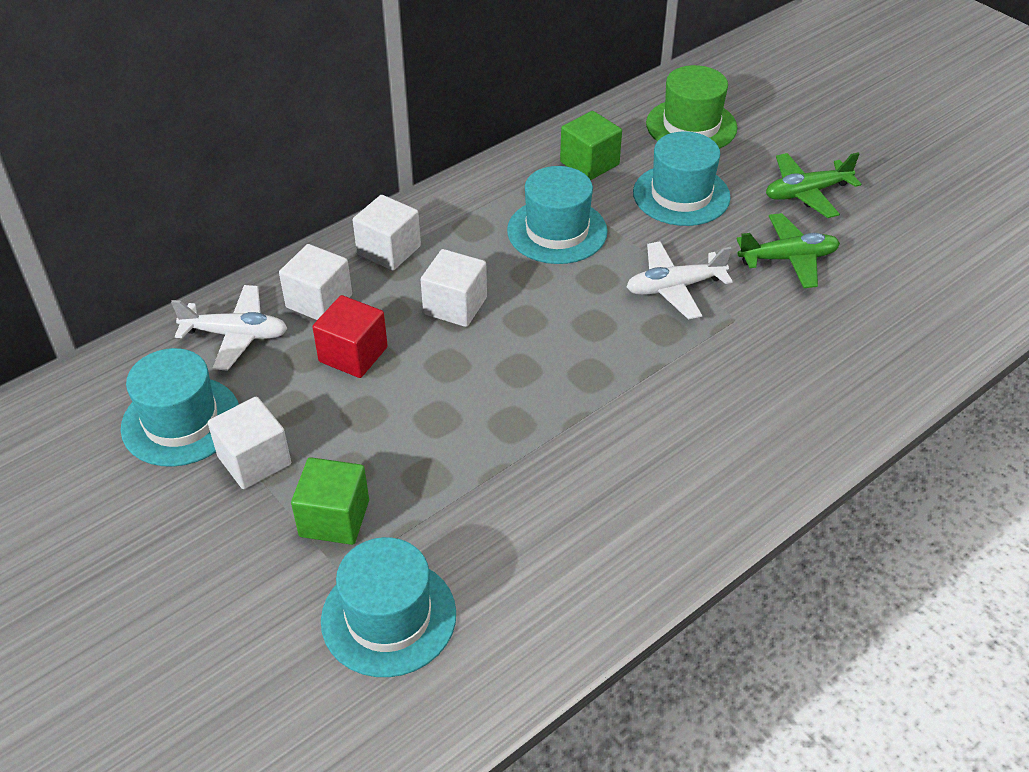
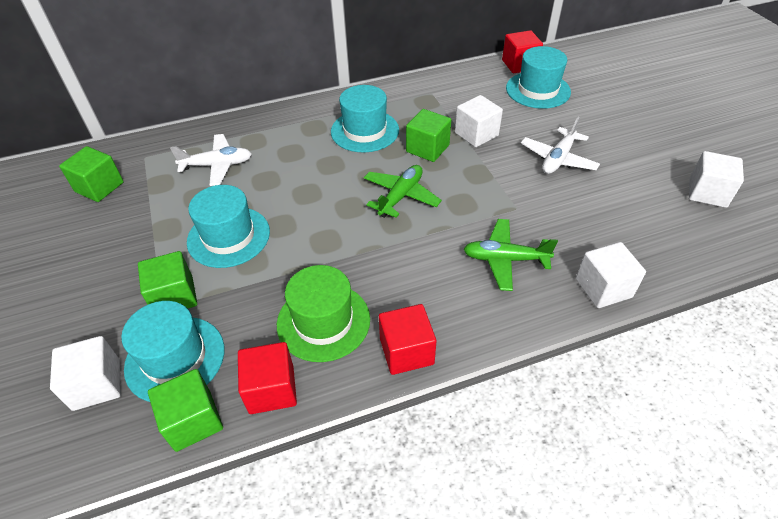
green cube: [291,457,369,545] [560,111,622,180] = 2 -> [59,146,124,202] [138,251,197,309] [148,369,223,452] [406,109,451,162] = 4
red cube: [313,295,388,378] = 1 -> [238,342,297,414] [379,304,437,375] [502,30,543,73] = 3

